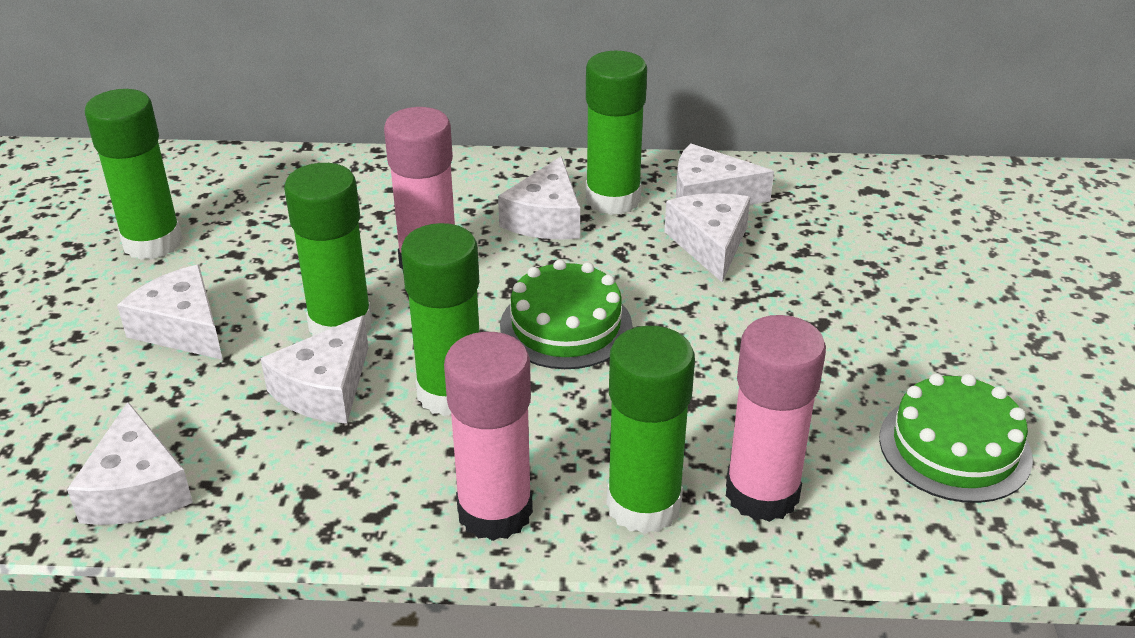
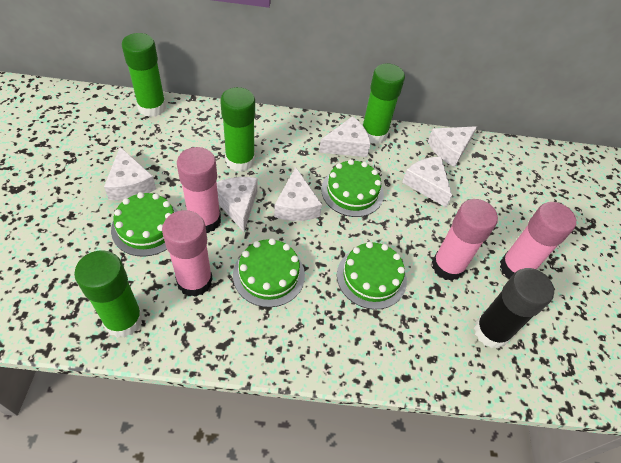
black glue stick: none = 0 -> [474,268,554,348] = 1
green cake: [500,260,632,369] [879,373,1033,503] = 2 -> [111,192,177,257] [233,238,305,307] [321,159,384,217] [337,242,407,310] = 4
green glue stick: [85,89,183,260] [284,163,372,336] [401,223,479,416] [586,51,647,215] [607,326,695,534] = 5 -> [74,250,143,338] [122,33,166,117] [220,87,255,172] [362,63,405,144] = 4
pink glue stick: [384,107,455,269] [444,332,533,541] [726,315,826,522] = 3 -> [162,210,213,297] [177,147,221,233] [432,199,498,281] [500,202,576,278] = 4

